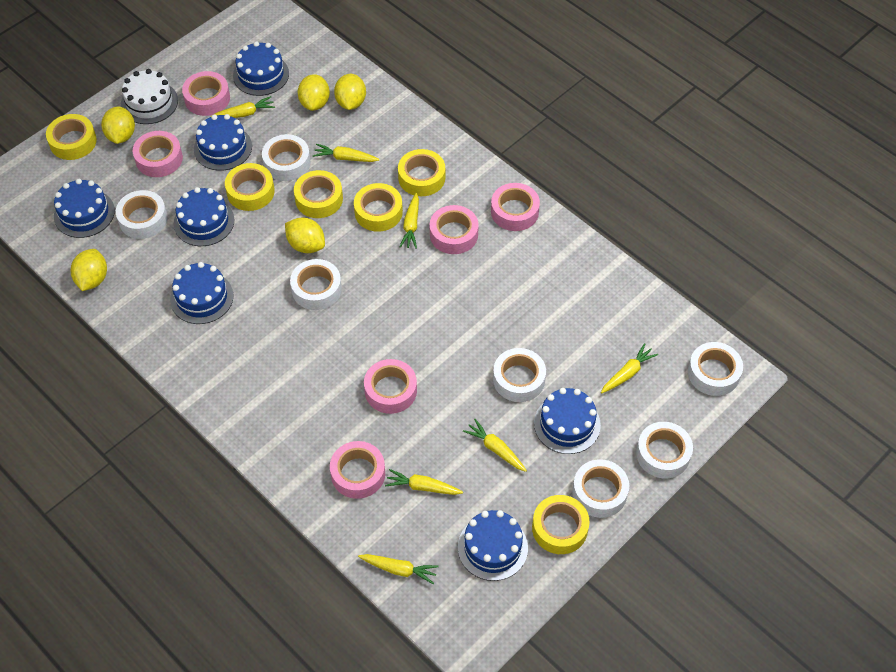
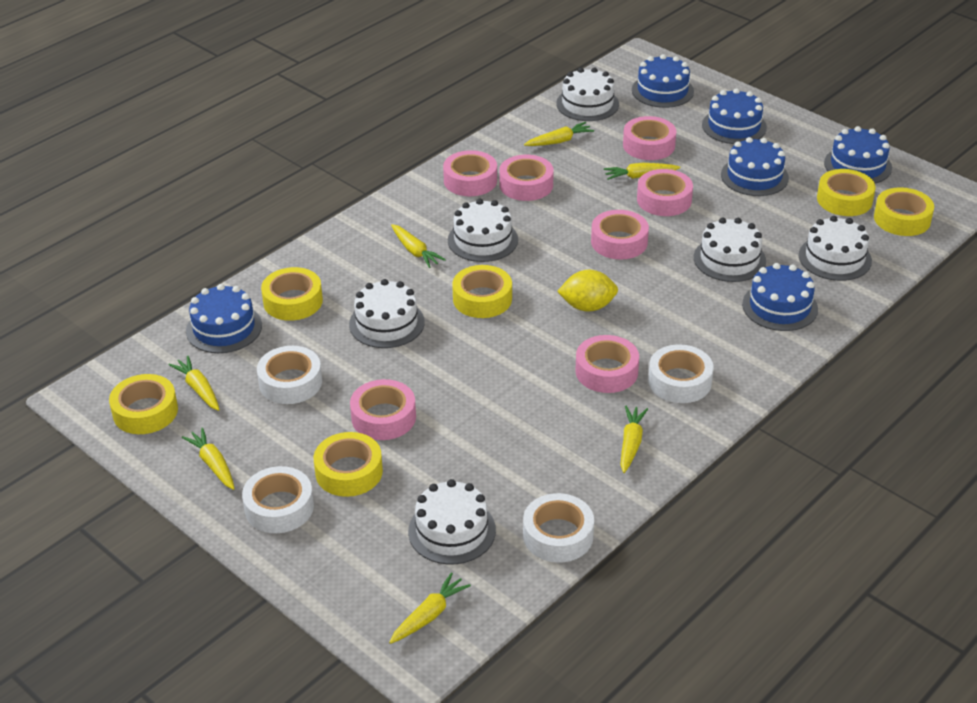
blue cake: [54,179,115,238] [170,262,233,324] [174,187,234,246] [194,114,252,171] [233,41,289,96] [458,510,528,581] [534,388,601,454] = 7 -> [186,284,262,353] [632,54,694,108] [702,88,767,144] [721,137,789,196] [742,263,818,331] [824,126,892,184] = 6
pink tape: [133,131,183,177] [182,71,230,116] [330,441,385,499] [364,359,417,414] [430,205,479,254] [491,183,540,231] = 6 -> [350,379,416,440] [443,150,497,196] [499,155,554,201] [575,335,639,393] [591,210,649,260] [623,116,676,160] [637,169,693,216] = 7
white cake: [121,69,178,124] = 1 -> [349,279,425,348] [408,479,496,565] [448,199,518,262] [556,67,619,121] [694,218,766,282] [799,216,872,281] = 6
white tape: [116,190,168,239] [262,134,310,181] [290,259,342,310] [493,348,546,402] [572,459,629,518] [636,422,693,478] [688,342,743,396] = 7 -> [242,466,314,533] [257,346,322,404] [523,493,594,563] [648,344,714,403] = 4
yellow lemon: [71,249,107,291] [101,106,135,144] [285,217,325,253] [297,74,330,111] [334,74,366,110] = 5 -> [557,270,618,312] = 1

